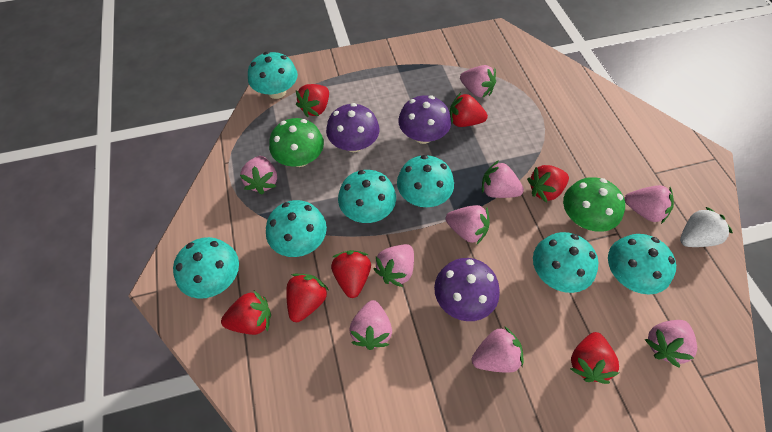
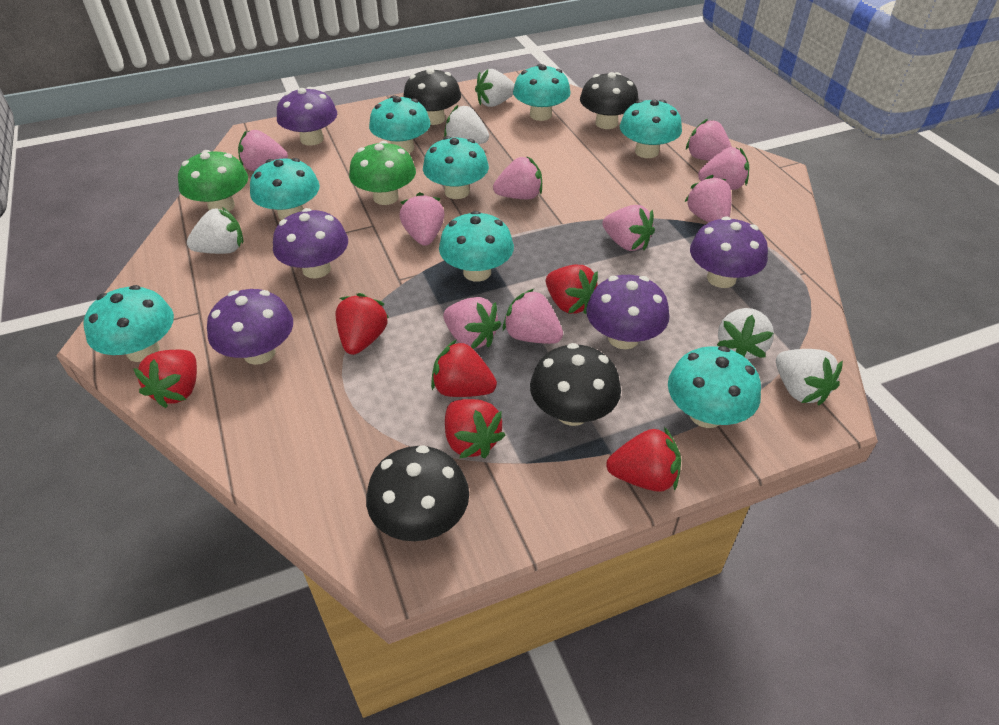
black mushroom: none = 0 -> [366,445,469,541] [403,68,461,125] [530,343,621,426] [580,72,639,129] = 4
purple mushroom: [326,103,380,152] [398,96,451,144] [434,258,500,321] = 3 -> [207,289,293,365] [273,208,348,279] [277,87,337,146] [586,275,670,349] [690,216,768,288] = 5
red strawberry: [221,291,271,335] [286,274,329,322] [296,84,329,117] [331,250,371,298] [450,93,488,127] [527,165,569,202] [570,332,619,384] = 7 -> [133,350,197,408] [336,293,389,355] [431,339,497,397] [445,399,506,458] [546,265,598,314] [606,427,681,492] = 6
turquoise mushroom: [173,237,239,299] [248,52,298,99] [266,200,327,257] [338,170,396,223] [397,155,454,207] [533,232,598,293] [608,234,676,294] = 7 -> [83,285,174,362] [250,158,320,220] [369,95,430,153] [423,136,489,199] [439,211,514,282] [513,64,571,121] [620,99,682,158] [668,346,761,428] = 8
white strawberry: [680,207,733,247] = 1 -> [187,207,243,254] [444,105,489,144] [475,69,515,107] [717,308,774,359] [776,349,843,405] = 5

